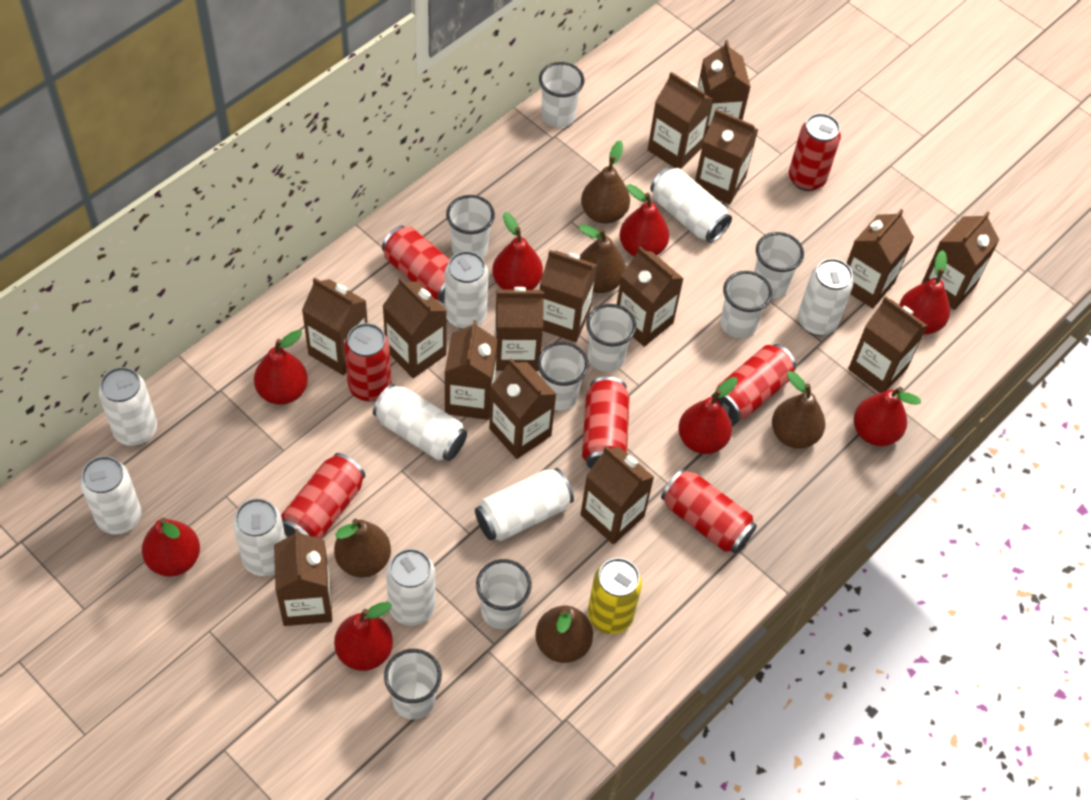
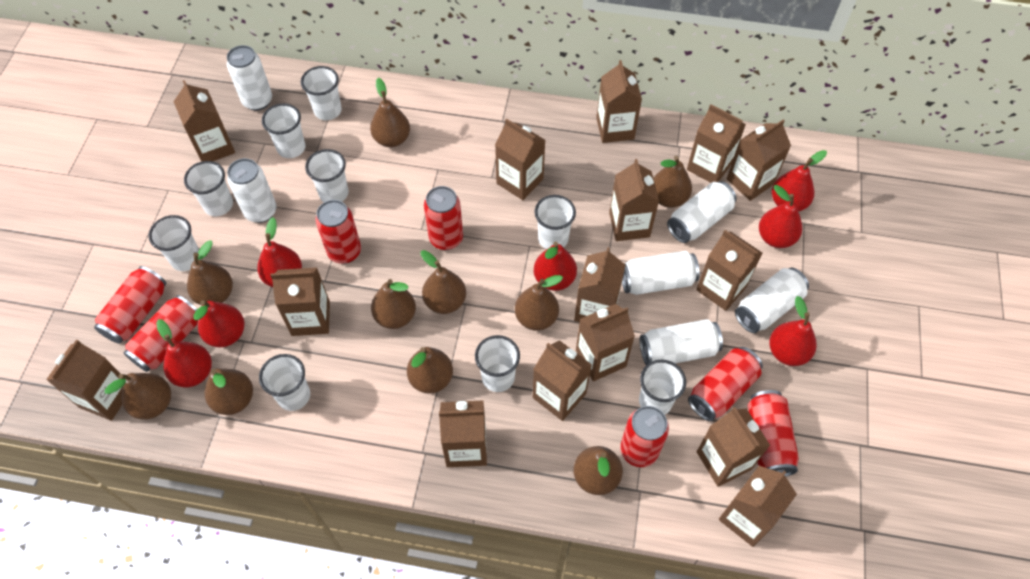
brown pear: [334,518,391,577] [535,606,593,663] [578,225,626,293] [581,140,630,224] [772,371,825,449] = 5 -> [104,373,171,420] [187,241,233,306] [205,369,253,415] [370,78,410,147] [371,279,416,329] [407,347,453,394] [420,250,466,314] [515,275,563,331] [574,446,623,495] [653,156,692,208] = 10
red pear: [142,517,200,577] [254,330,308,405] [334,602,393,671] [492,212,543,290] [620,184,669,257] [678,377,737,454] [854,387,921,446] [899,250,950,335] = 8 -> [156,319,212,387] [193,300,245,347] [257,217,302,287] [534,242,577,291] [759,185,802,248] [769,296,817,366] [772,150,827,212] = 7
white can: [80,456,141,534] [99,367,157,446] [233,498,286,576] [373,384,467,461] [386,549,436,626] [445,251,488,329] [475,468,574,541] [650,167,732,243] [798,258,853,336] = 9 -> [227,45,272,111] [227,158,277,223] [622,251,700,295] [640,319,723,365] [667,181,737,243] [735,268,809,333] = 6
white cup: [384,649,442,720] [446,195,495,258] [476,559,532,629] [537,342,589,410] [539,62,584,128] [586,304,636,372] [721,271,772,338] [754,232,804,299] = 8 -> [149,215,199,271] [184,161,233,216] [259,354,310,411] [262,103,306,158] [301,66,342,120] [305,149,349,202] [475,335,520,392] [534,195,576,249] [639,360,686,415] = 9
yellow can: [588,558,642,634] = 1 -> none = 0

